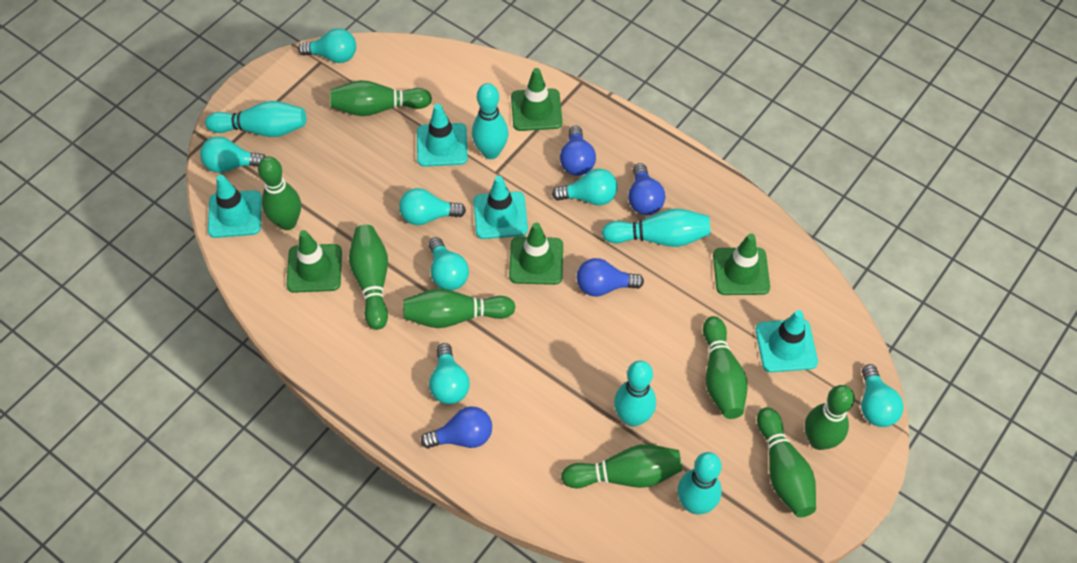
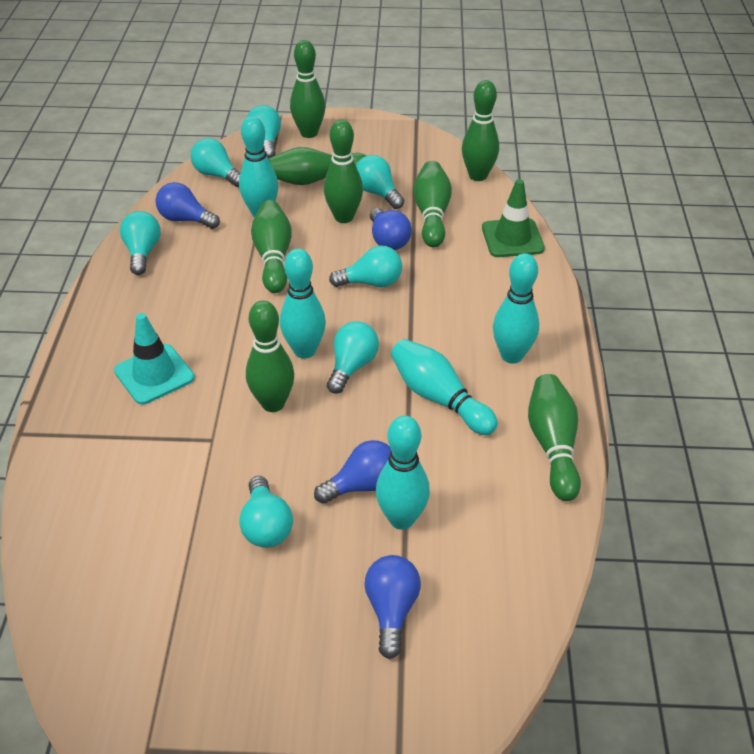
green traffic cone: [286,230,342,293] [509,222,563,285] [511,68,562,131] [713,233,770,295] = 4 -> [482,179,545,257] = 1
turquoise traffic cone: [208,175,262,238] [417,104,468,167] [473,176,528,239] [756,310,818,372] = 4 -> [114,313,195,405] = 1

